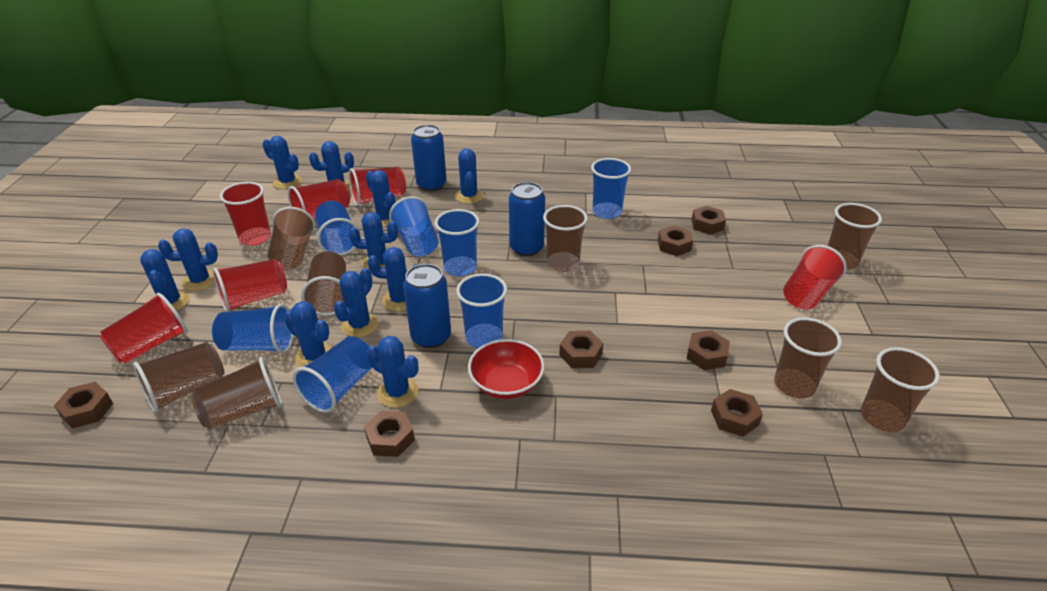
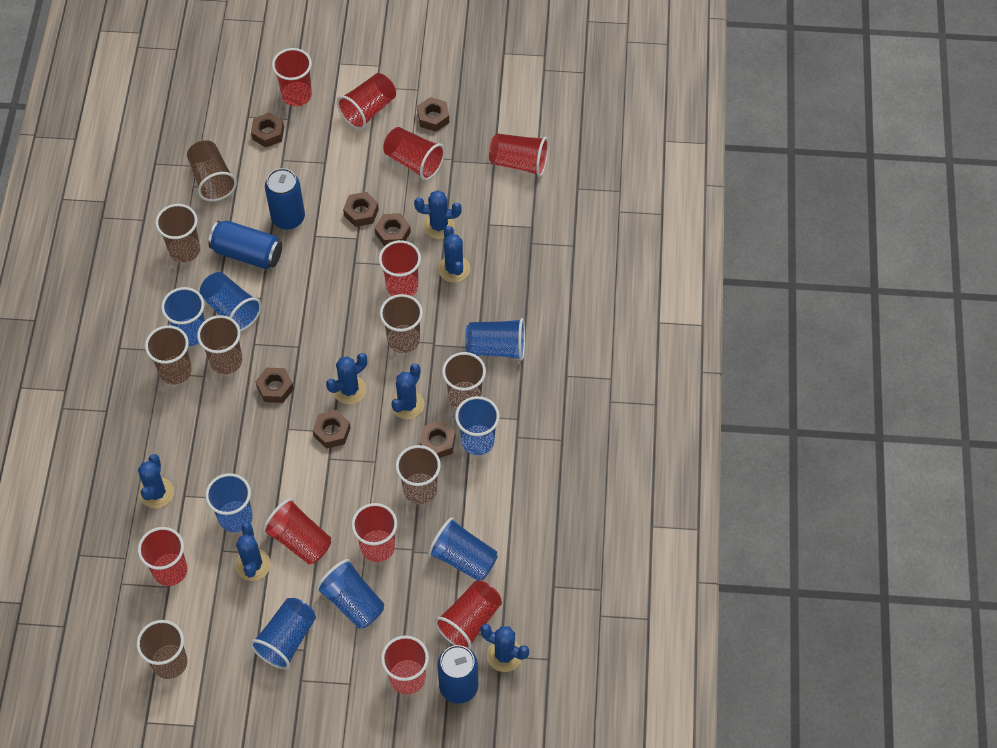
blue cactus: [140,249,190,311] [158,229,218,291] [262,136,302,189] [284,301,333,367] [309,141,354,191] [334,268,379,338] [349,212,398,271] [366,170,396,227] [367,336,419,408] [368,247,418,311] [455,148,484,204] = 11 -> [138,454,174,508] [235,522,271,581] [326,353,367,404] [391,364,425,419] [414,190,462,239] [438,226,470,283] [480,624,529,672] = 7
blue cup: [212,304,294,354] [293,336,372,413] [315,201,360,256] [389,196,439,257] [435,209,479,277] [456,273,507,348] [591,158,631,219] = 7 -> [161,287,205,346] [200,272,262,331] [205,473,252,533] [250,598,316,669] [316,559,384,628] [428,517,498,581] [455,396,500,455] [465,318,525,361] = 8
red bowl: [468,339,544,399] = 1 -> none = 0
red cup: [100,293,188,364] [213,259,287,312] [220,182,271,246] [288,179,350,219] [349,167,406,206] [783,245,847,310] = 6 -> [138,527,187,586] [262,498,331,564] [272,48,312,106] [337,73,396,130] [351,503,397,562] [379,240,421,296] [381,635,429,695] [383,127,445,180] [435,581,502,649] [489,133,549,177] = 10

